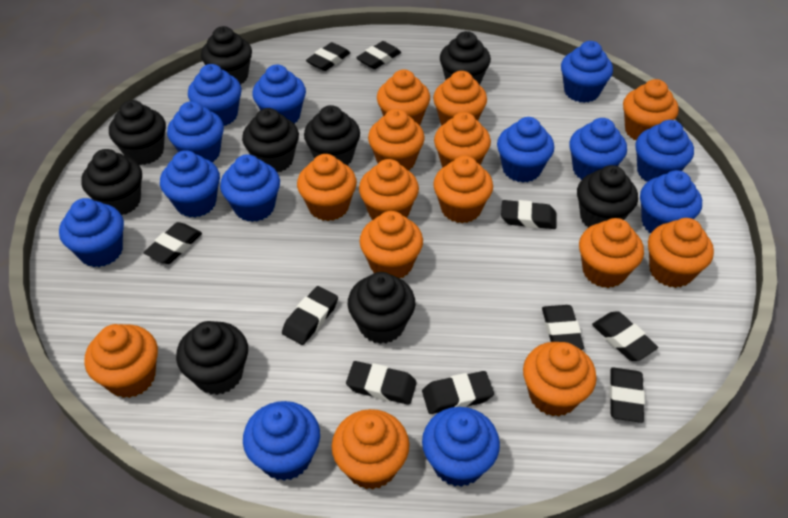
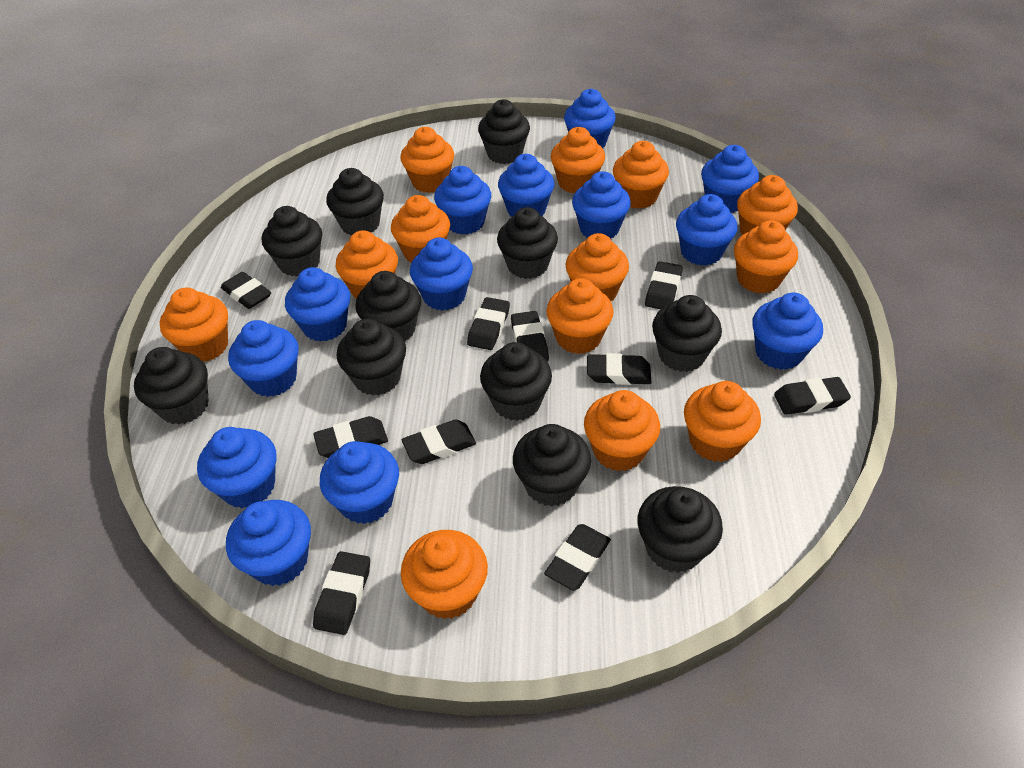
black cupcake: [81,149,142,215] [109,100,166,165] [176,321,248,395] [201,26,252,85] [242,108,299,173] [304,105,360,166] [348,272,415,344] [440,31,491,85] [577,165,638,228] = 9 -> [134,347,209,425] [262,206,322,277] [326,168,384,236] [336,319,406,396] [356,271,421,342] [478,99,530,164] [480,342,552,421] [497,207,558,279] [513,424,591,507] [638,486,723,573] [652,295,722,372] = 11
orange cupcake: [84,324,158,398] [297,154,357,221] [332,409,409,490] [359,159,419,220] [359,211,423,278] [368,109,425,171] [377,70,430,125] [433,71,487,126] [433,156,493,223] [434,112,491,168] [523,342,597,416] [579,218,644,288] [623,79,679,140] [648,218,714,288] = 14 -> [160,288,228,362] [336,230,398,299] [391,195,450,263] [400,127,454,193] [401,530,488,619] [546,278,614,354] [551,127,605,194] [565,233,629,301] [584,390,660,472] [613,141,669,209] [684,381,761,462] [734,220,798,294] [737,175,798,235] = 13

